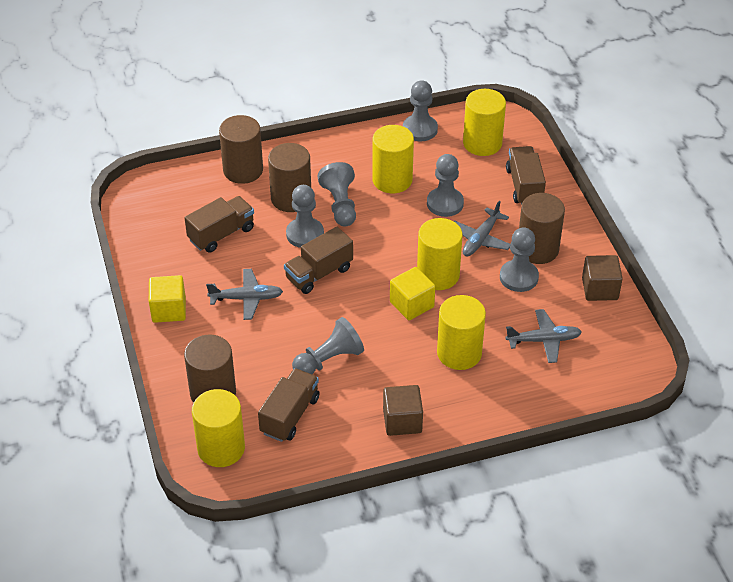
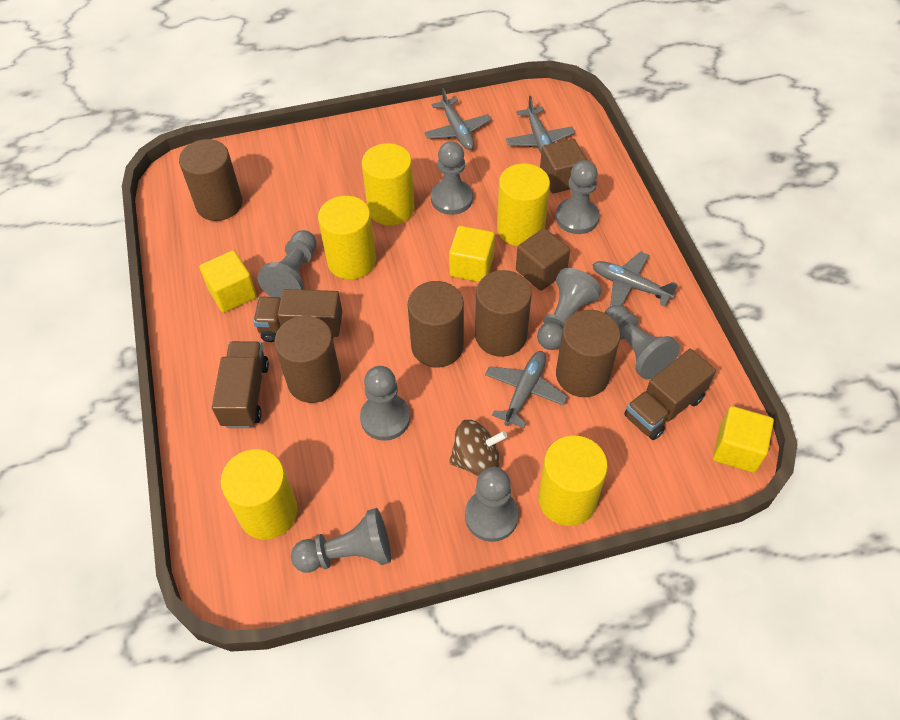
brown cylinder: [184,334,236,403] [219,115,263,184] [268,143,311,212] [519,193,565,264] = 4 -> [179,139,243,221] [274,316,341,403] [408,281,464,368] [475,270,532,357] [556,310,621,397] = 5
brown spinning top: none = 0 -> [449,420,507,476] = 1
brown truck: [185,196,254,253] [258,368,320,442] [284,227,353,294] [506,146,546,205] = 4 -> [212,341,269,428] [253,289,343,342] [624,349,716,440] = 3
grey pawn: [286,185,324,248] [292,317,364,374] [318,162,356,226] [403,80,438,142] [427,154,464,217] [500,227,539,292] = 6 -> [257,230,317,298] [291,508,391,572] [360,366,410,441] [431,141,473,215] [465,467,519,542] [537,268,602,350] [556,160,599,234] [604,305,680,380] = 8
grey plane: [206,269,283,320] [454,201,510,256] [505,309,582,363] = 3 -> [424,88,491,150] [485,351,568,428] [506,96,575,153] [592,251,678,306] = 4
yellow cube: [149,275,186,323] [390,267,435,320] = 2 -> [199,250,257,313] [449,226,495,282] [713,406,774,473] = 3

